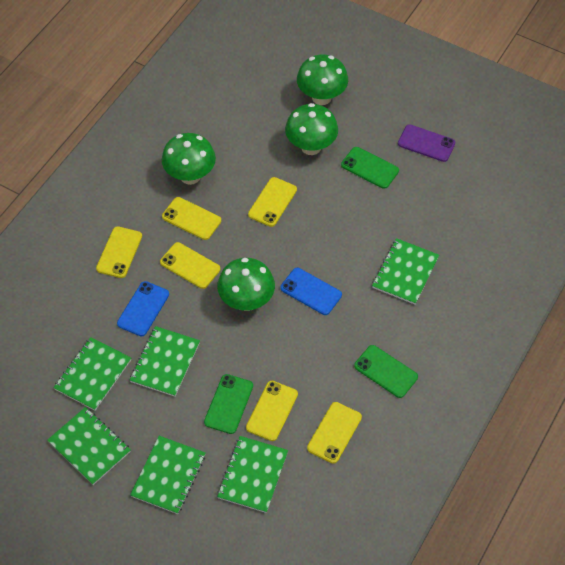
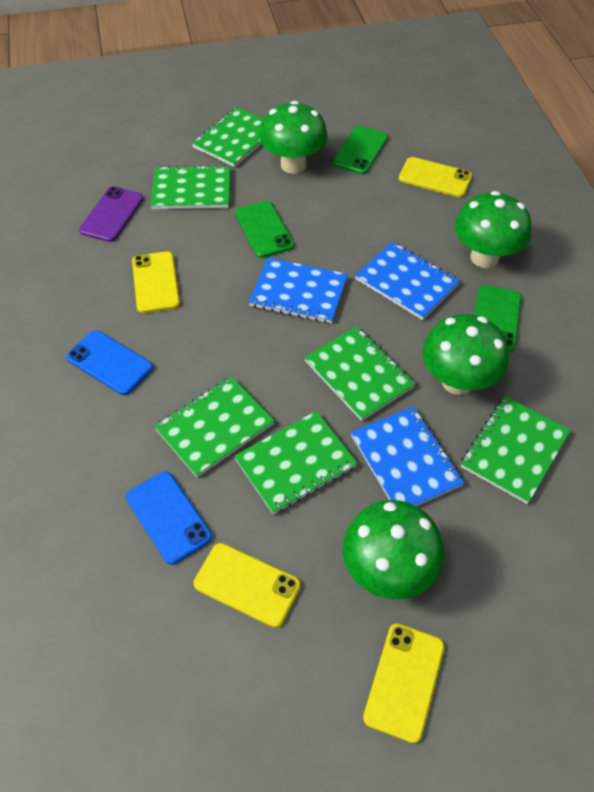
blue notebook: none = 0 -> [249,258,348,323] [351,406,464,506] [355,241,460,320] = 3
yellow phone: [96,226,142,278] [160,242,220,289] [162,197,221,240] [246,381,298,441] [248,177,297,227] [307,402,362,464] = 6 -> [132,251,180,313] [194,543,301,628] [363,623,445,743] [399,157,472,197] = 4

